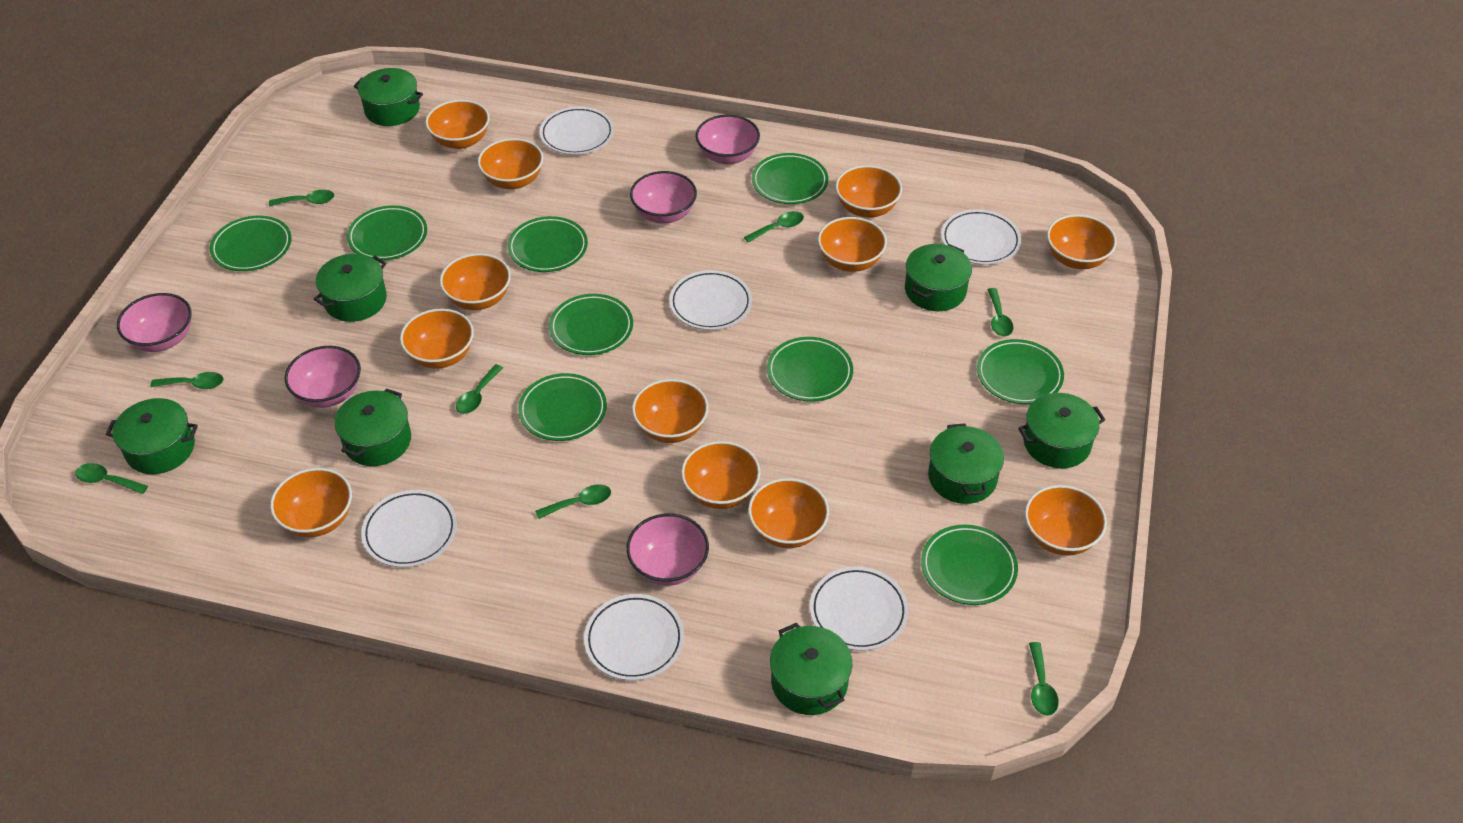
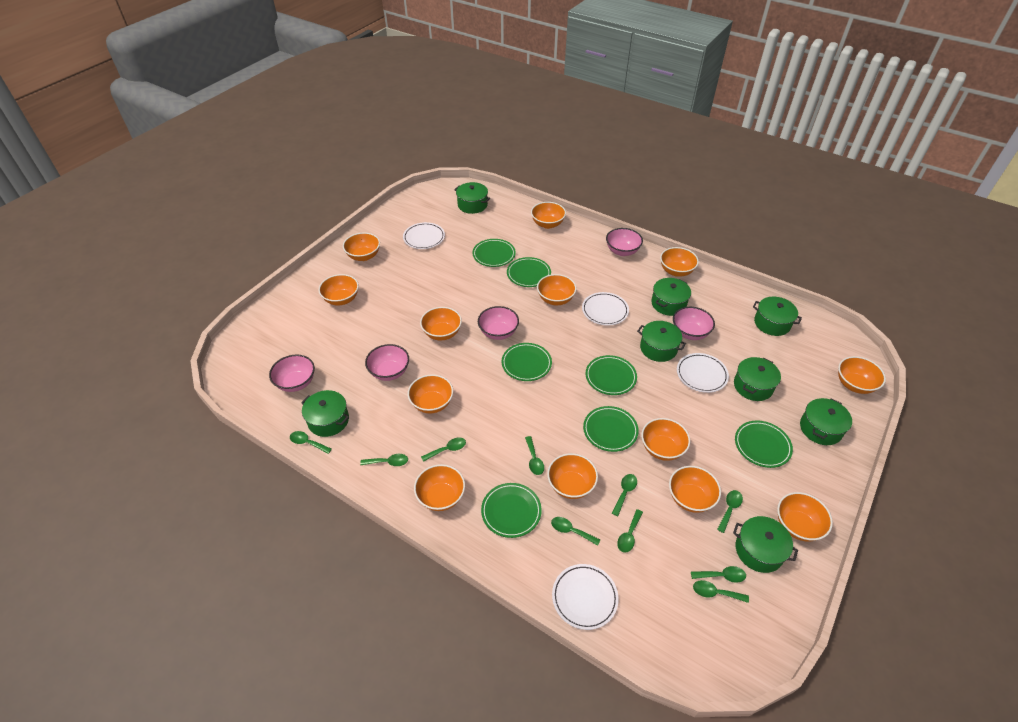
green plate: [210,216,292,271] [347,205,427,260] [507,216,588,272] [518,373,607,441] [549,294,633,355] [752,153,828,204] [767,337,853,402] [921,524,1018,605] [977,339,1064,404] = 9 -> [473,239,516,267] [481,483,542,538] [502,343,552,381] [507,257,551,287] [583,406,639,452] [586,355,637,395] [735,420,793,468] = 7
green spoon: [75,463,148,494] [150,372,223,389] [269,190,335,206] [456,364,503,414] [535,484,611,519] [744,211,804,243] [988,288,1013,336] [1029,642,1059,716] = 8 -> [290,431,332,454] [360,454,408,466] [421,437,466,462] [525,436,544,475] [551,517,600,546] [612,474,637,516] [617,509,643,553] [691,566,746,583] [693,580,749,603] [717,490,743,533] = 10
orange bowl: [270,468,352,537] [400,309,474,369] [425,100,490,149] [440,253,511,310] [478,138,543,189] [632,379,708,443] [681,441,761,509] [748,478,829,548] [818,217,887,272] [835,165,902,218] [1025,485,1107,556] [1047,215,1117,269] = 12 -> [318,274,359,306] [343,233,380,261] [408,374,453,414] [414,464,465,511] [420,307,462,340] [531,202,566,229] [537,274,577,305] [547,453,598,499] [641,418,690,461] [660,247,699,277] [669,466,721,513] [777,492,833,541] [838,356,886,394] = 13
white plate: [361,490,457,567] [540,107,614,155] [584,594,684,681] [669,270,752,330] [810,566,908,651] [941,209,1021,265] = 6 -> [403,222,445,249] [552,564,619,630] [582,292,629,326] [677,353,729,393] = 4

